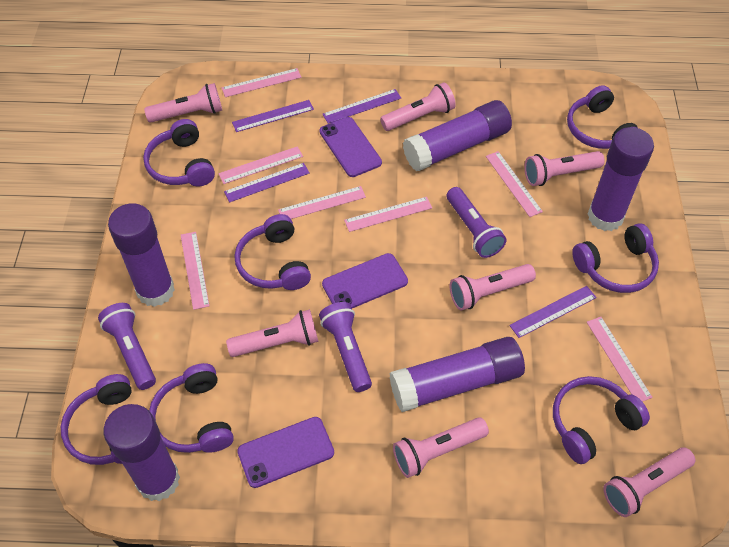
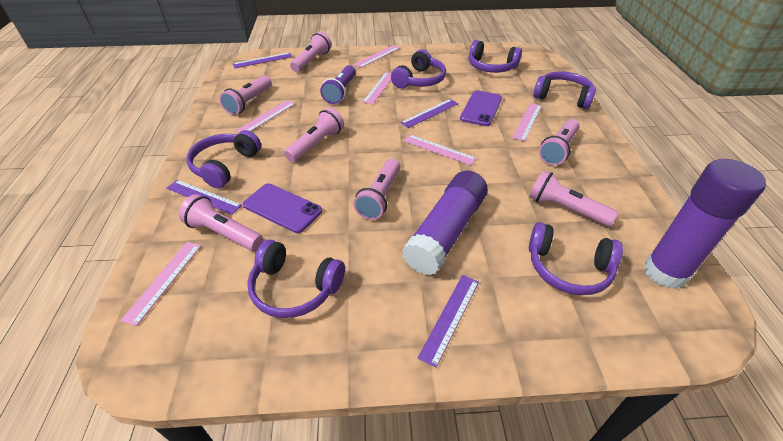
pink ruler: [181,232,209,310] [218,146,303,184] [222,68,302,97] [278,186,366,219] [344,197,432,232] [486,151,543,217] [587,317,652,402] = 7 -> [120,242,201,326] [236,100,295,133] [353,45,400,68] [362,72,391,105] [403,134,477,166] [512,103,542,142] = 6
purple flashlight: [98,303,156,390] [319,302,372,392] [447,187,506,258] = 3 -> [320,65,356,104] = 1
purple glue stick: [103,404,180,501] [108,203,175,307] [389,337,525,412] [403,100,512,171] [588,127,654,231] = 5 -> [402,170,488,276] [644,159,766,289] = 2
purple headphones: [61,374,131,465] [143,119,215,187] [149,363,234,453] [235,214,311,290] [553,376,650,464] [567,85,638,149] [572,223,659,293] = 7 -> [186,130,261,188] [247,240,345,318] [391,49,446,89] [469,40,522,73] [529,222,623,295] [533,71,596,109] = 6
purple phone: [237,417,334,488] [319,117,382,177] [322,253,408,308] = 3 -> [243,183,322,233] [460,90,502,126] = 2

